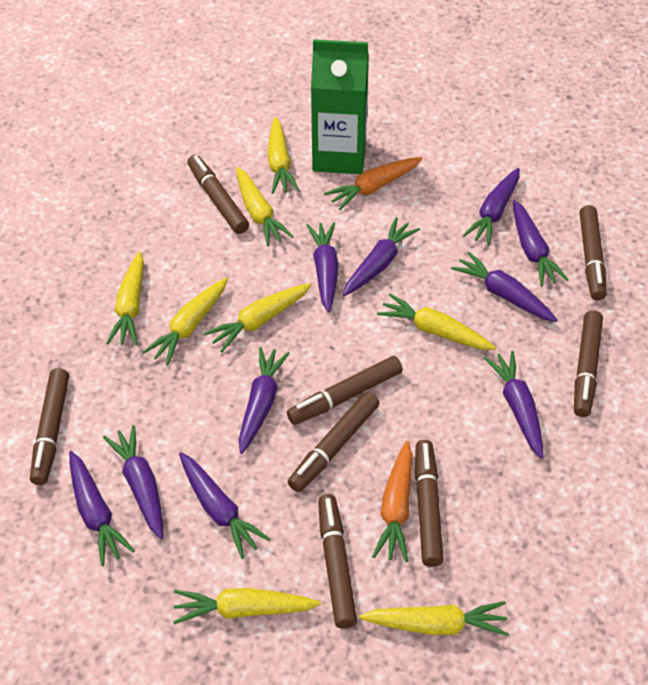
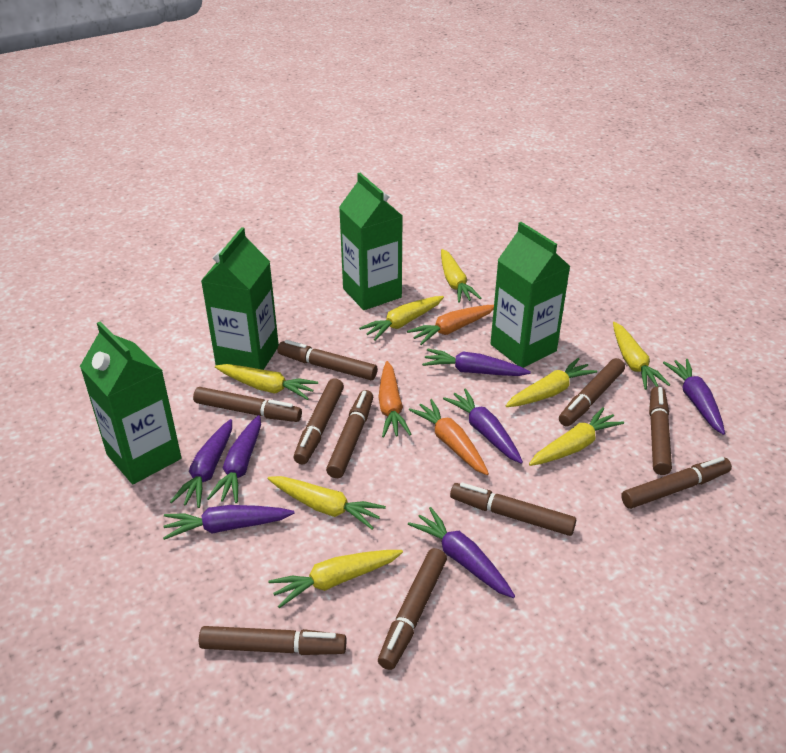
brown marker: [30,368,69,485] [187,155,249,234] [287,356,403,425] [288,392,379,492] [318,494,357,628] [415,440,444,567] [574,310,603,417] [580,205,606,301] = 8 -> [193,387,302,422] [199,626,346,655] [277,340,377,380] [294,379,344,464] [326,390,373,478] [378,548,447,670] [450,483,576,536] [559,358,625,426] [621,457,732,509] [649,386,672,475] = 10
green carton: [311,39,369,174] = 1 -> [80,322,181,484] [201,227,279,370] [339,173,402,310] [490,222,570,368] = 4
orange carrot: [324,157,423,210] [372,441,412,562] = 2 -> [378,361,412,438] [407,305,494,345] [409,399,489,475] = 3
purple carrot: [69,451,135,566] [103,425,163,539] [179,452,271,559] [239,347,290,454] [306,222,339,313] [343,217,420,296] [451,252,558,322] [463,168,520,245] [484,351,543,459] [513,200,569,287] = 10 -> [163,505,294,540] [170,419,232,508] [207,415,261,503] [408,507,515,598] [422,348,531,376] [443,388,523,464] [663,359,725,435] = 7

